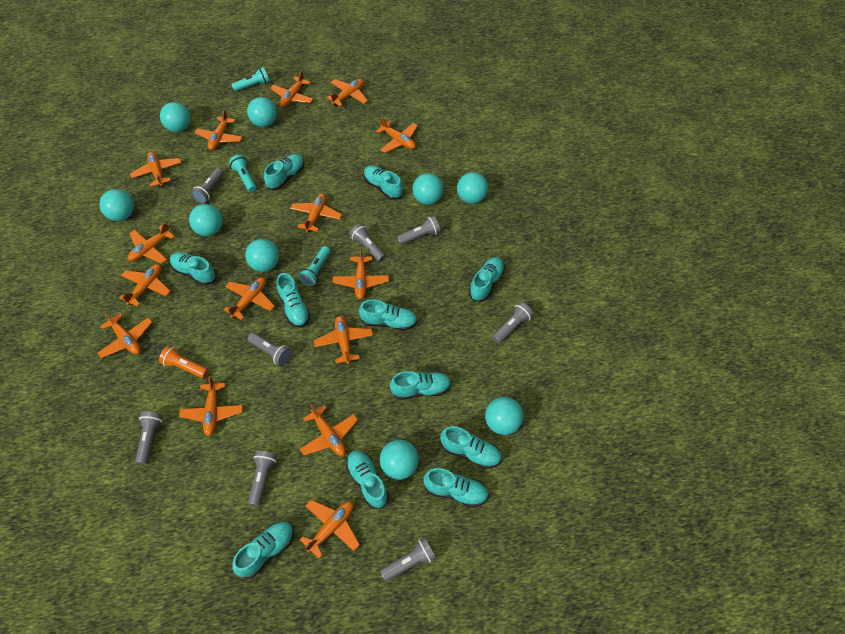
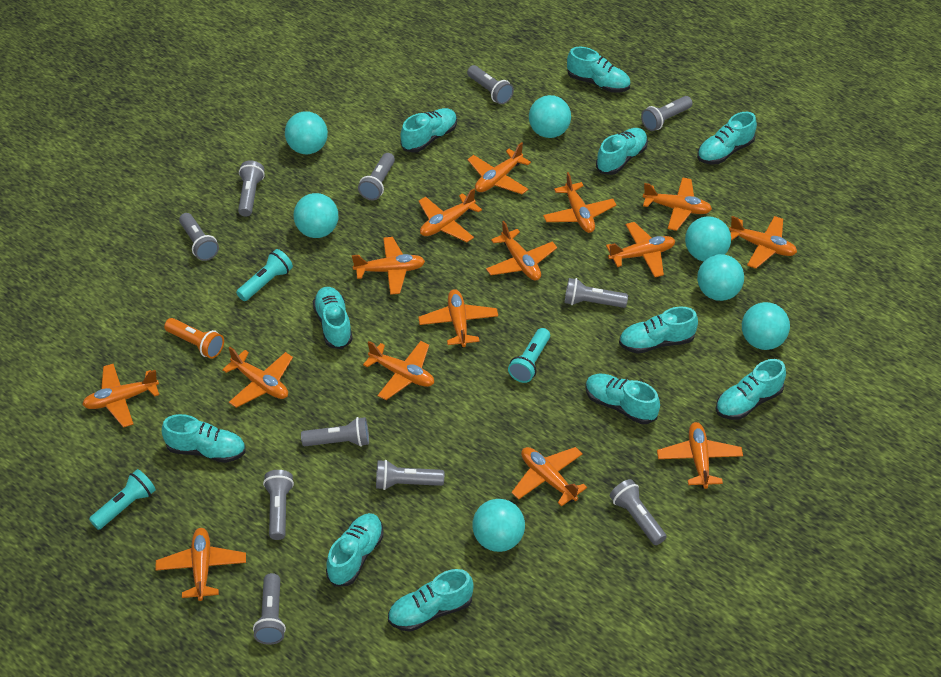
grey flashlight: [135,411,163,465] [191,168,224,204] [248,333,292,366] [248,450,277,506] [349,223,386,262] [380,538,436,582] [397,216,441,245] [492,302,533,343] = 8 -> [179,213,219,261] [238,160,265,217] [253,573,286,645] [263,470,294,540] [301,417,369,447] [358,153,395,200] [376,460,444,490] [467,65,514,104] [565,278,628,308] [610,479,666,545] [641,96,692,131] = 11
turquoise ball: [99,189,134,221] [160,102,190,132] [189,204,222,236] [245,239,279,272] [247,97,277,127] [380,440,419,480] [412,173,444,205] [457,172,488,204] [485,397,523,435] = 9 -> [285,111,328,154] [294,193,338,238] [473,499,525,552] [529,95,571,138] [685,216,731,261] [697,254,744,301] [742,302,790,350] = 7

